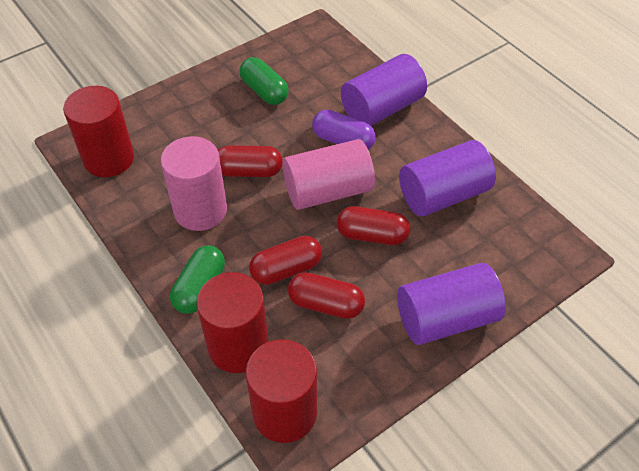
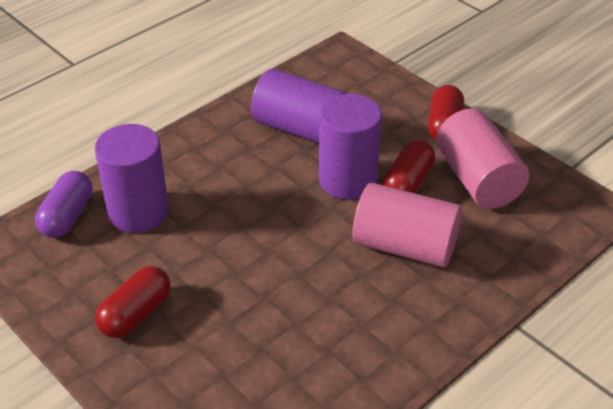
green capsule: [170,245,225,314] [239,57,289,105] = 2 -> none = 0
red capsule: [218,146,283,177] [249,236,322,285] [288,272,365,319] [337,206,410,245] = 4 -> [95,266,171,338] [383,140,435,194] [428,85,464,141] = 3
red cylinder: [63,86,134,177] [197,272,268,373] [246,339,317,443] = 3 -> none = 0

